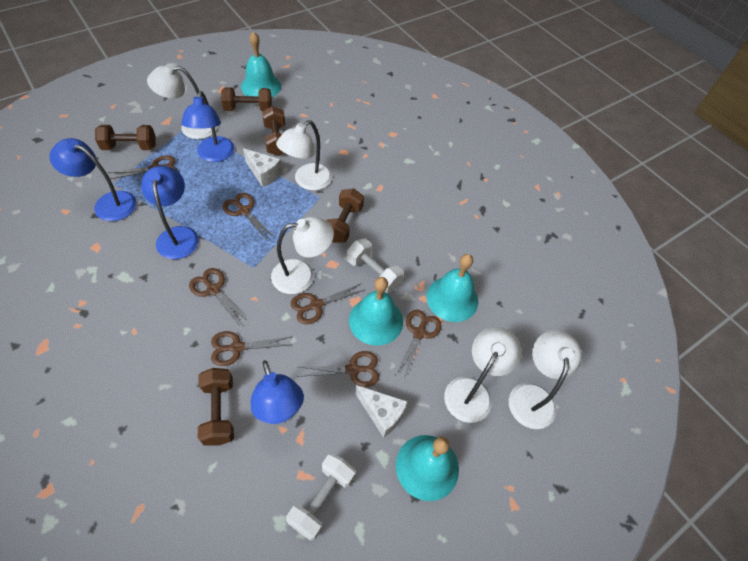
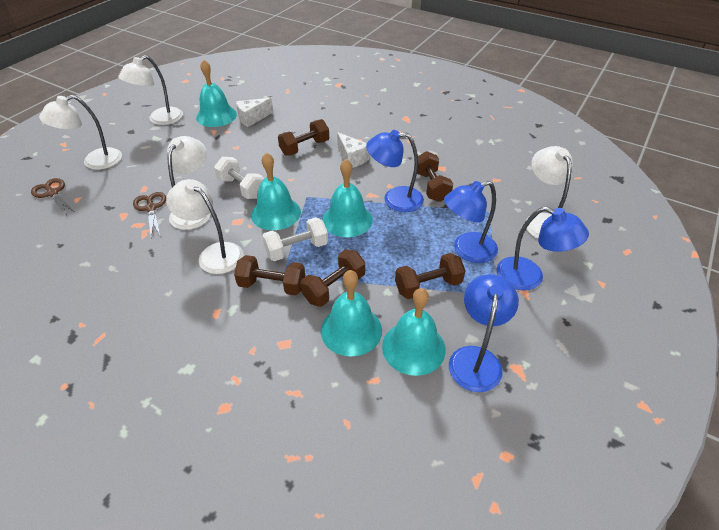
brown scissors: [108,155,177,179] [189,268,248,324] [211,331,291,366] [222,193,274,241] [291,284,364,324] [297,351,379,387] [396,310,442,379] = 7 -> [31,178,76,215] [133,192,166,238] = 2
turquoise bell: [241,31,281,97] [349,277,403,346] [396,435,459,501] [426,254,478,322] = 4 -> [196,60,237,127] [251,152,301,230] [321,270,382,357] [322,159,373,237] [382,288,446,376] = 5

